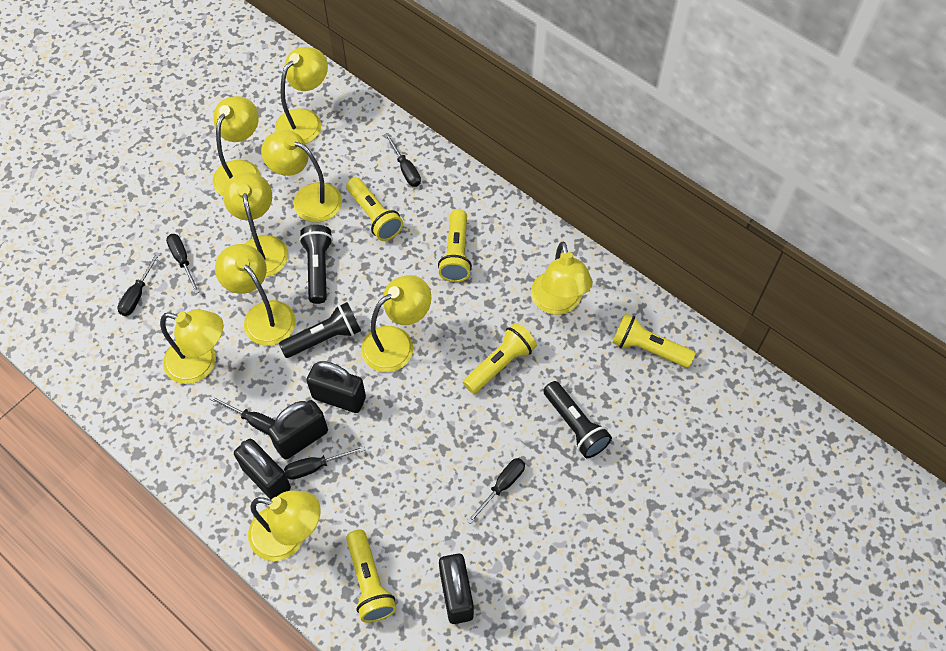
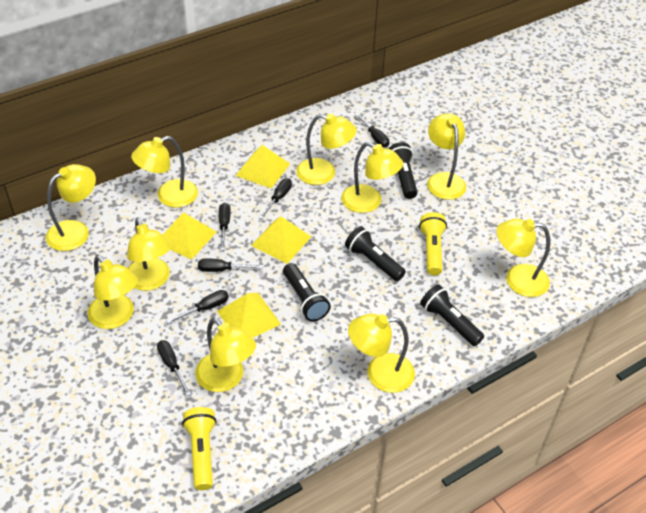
black flashlight: [279,302,361,358] [299,225,333,304] [543,381,612,458] = 3 -> [283,263,331,321] [345,226,406,281] [389,142,418,199] [420,284,484,346] = 4
black padlock: [234,439,291,500] [268,400,328,460] [307,361,366,413] [439,554,474,624] = 4 -> none = 0
yellow flashlight: [346,177,403,241] [346,530,397,623] [438,209,472,282] [463,323,537,394] [612,313,695,368] = 5 -> [182,407,216,490] [419,212,447,275] = 2
yellow lamp: [160,309,224,384] [213,96,261,196] [215,244,296,346] [223,172,288,277] [248,490,321,561] [261,130,342,223] [275,47,328,144] [361,275,431,372] [531,242,593,315] = 9 -> [46,164,96,251] [87,255,138,329] [127,218,170,291] [131,136,198,208] [195,318,256,392] [296,113,357,185] [341,142,403,213] [348,314,415,393] [427,113,466,200] [497,218,550,297] = 10
yellow pyramid: none = 0 -> [163,212,216,260] [217,293,281,338] [235,145,290,189] [251,216,311,264] = 4

